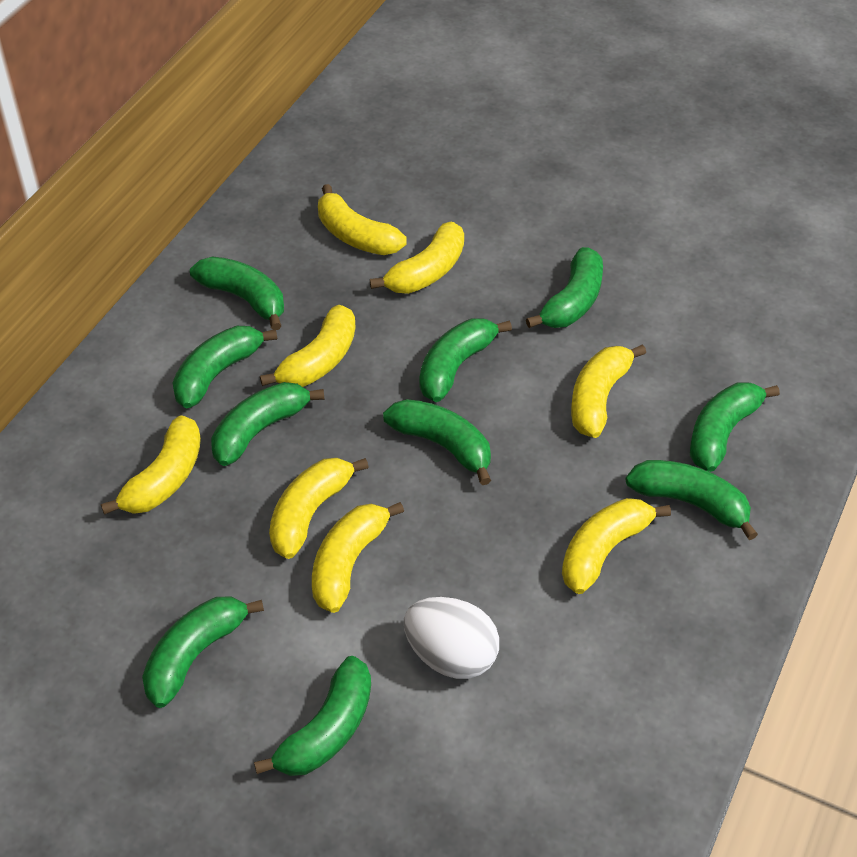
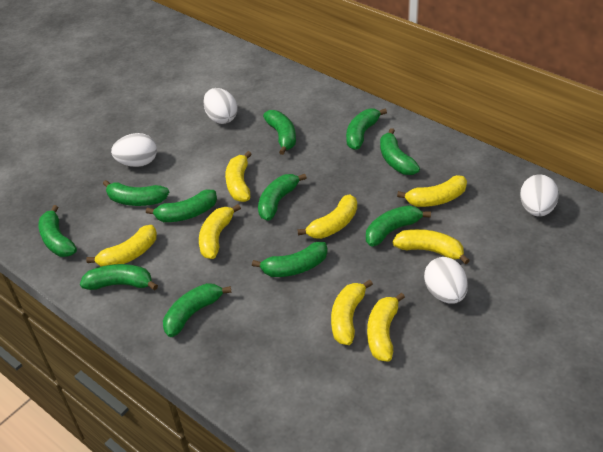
green banana: [142,597,264,708] [173,326,277,408] [190,256,284,330] [211,382,324,466] [254,656,371,776] [383,399,491,485] [419,318,512,402] [526,247,603,328] [625,460,758,540] [690,383,780,472] = 10 -> [39,205,77,257] [80,264,158,290] [103,180,169,206] [146,190,217,222] [163,283,232,337] [252,242,328,277] [258,174,307,221] [263,110,296,155] [346,108,387,150] [366,205,431,246] [380,128,420,175] = 11
white egg: [404,597,499,679] = 1 -> [111,133,157,167] [203,88,238,124] [424,257,468,304] [520,174,559,217] = 4

